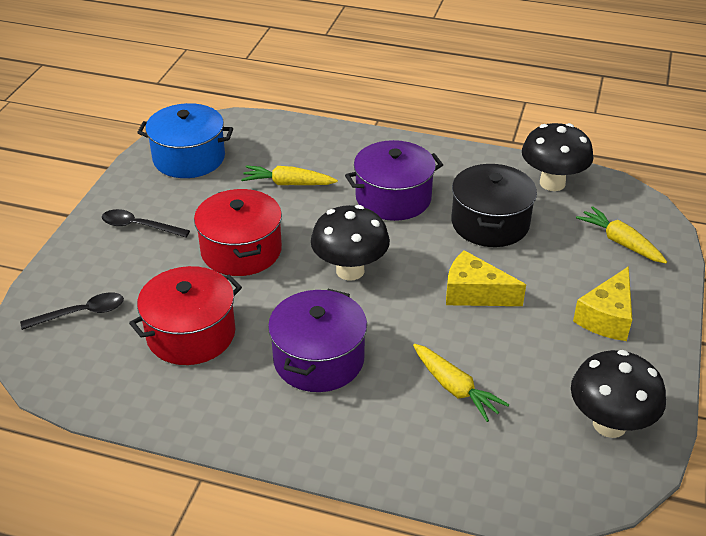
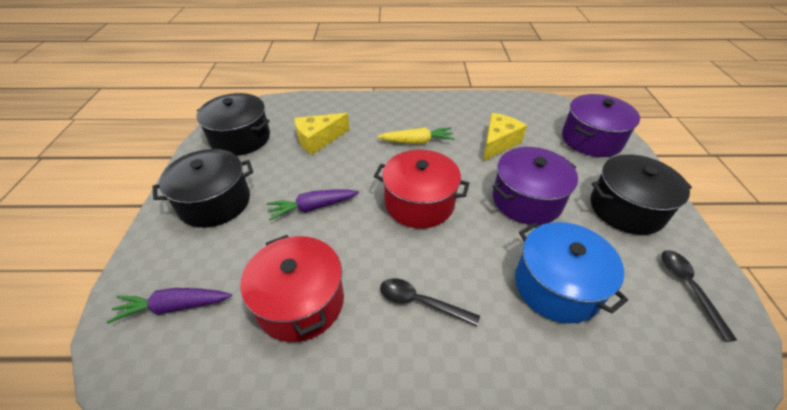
black mushroom: [311,205,390,281] [522,123,594,191] [571,350,666,438] = 3 -> none = 0
black pot: [451,164,537,247] = 1 -> [153,149,253,228] [197,93,270,156] [591,155,692,235] = 3
purple carrot: none = 0 -> [107,288,232,323] [266,190,359,221] = 2
yellow carrot: [241,165,338,185] [413,344,509,422] [576,206,667,263] = 3 -> [377,127,455,144] = 1

